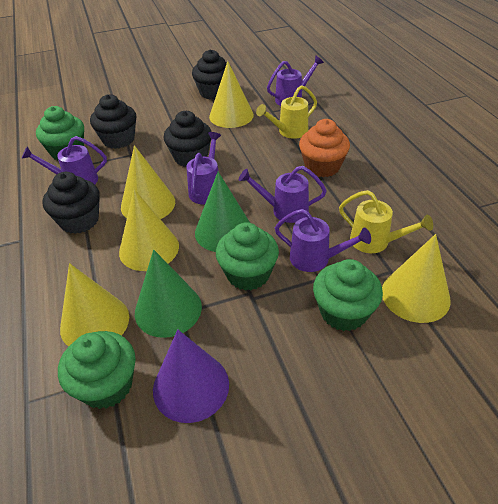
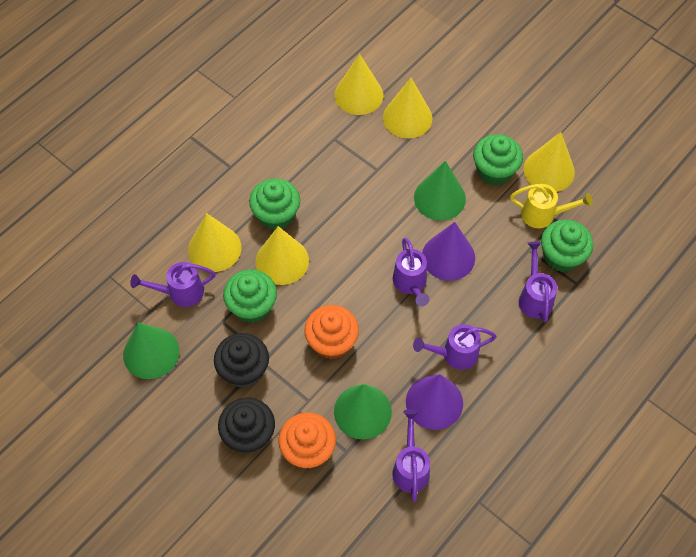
black cupcake: [43,172,100,234] [90,94,136,149] [164,111,211,167] [192,49,227,100] = 4 -> [214,333,269,388] [218,398,275,454] = 2
green cone: [135,250,202,338] [195,172,250,252] = 2 -> [123,322,179,379] [334,384,392,440] [414,161,466,221] = 3
orange cupcake: [299,119,350,177] = 1 -> [279,413,336,469] [304,305,359,359] = 2
purple cone: [153,329,229,423] = 1 -> [406,374,463,430] [422,222,475,281] = 2
yellow watering can: [256,85,317,139] [339,190,433,253] = 2 -> [510,184,593,228] = 1

